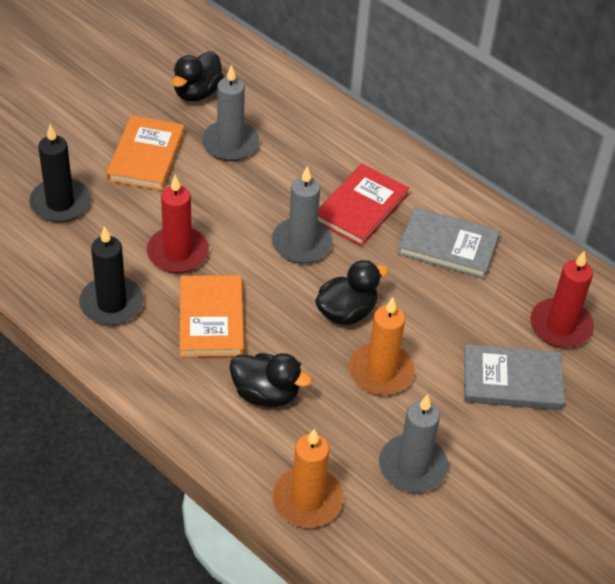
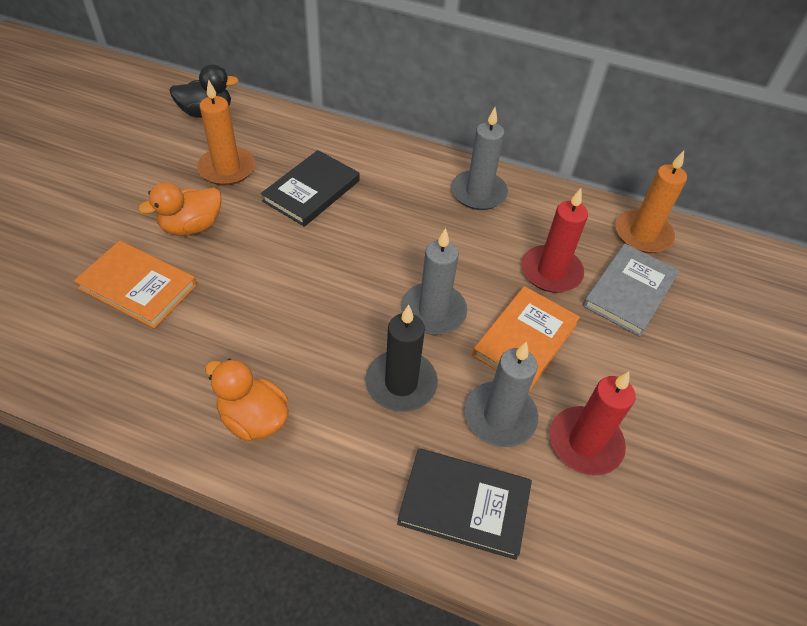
black book: none = 0 -> [261,150,360,227] [397,448,532,560] = 2
black candle: [29,125,90,222] [79,226,144,325] = 2 -> [365,305,438,412] = 1
black duck: [172,51,224,102] [229,353,312,407] [315,260,388,325] = 3 -> [169,65,239,118] = 1
grey book: [398,207,500,279] [464,344,565,410] = 2 -> [583,244,680,337] = 1
orange duck: none = 0 -> [138,182,222,236] [205,359,289,441] = 2
red book: [318,164,409,247] = 1 -> none = 0

